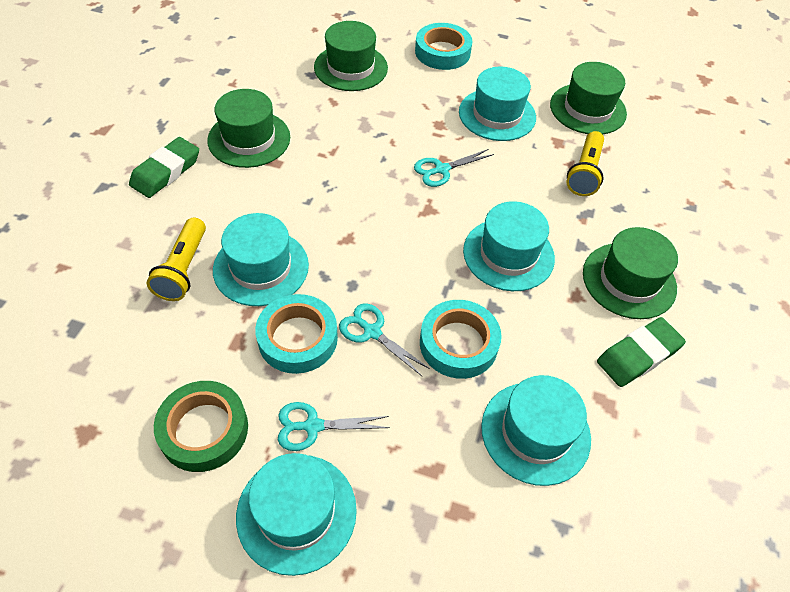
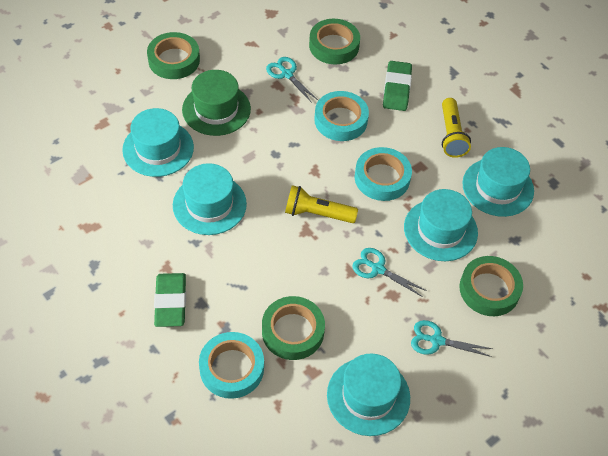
green hat: [207,89,290,168] [314,21,388,91] [550,62,627,135] [583,227,678,319] = 4 -> [182,70,251,136] = 1
green tape: [154,381,248,472] = 1 -> [147,32,200,79] [262,296,325,360] [309,19,360,64] [459,256,523,316] = 4

